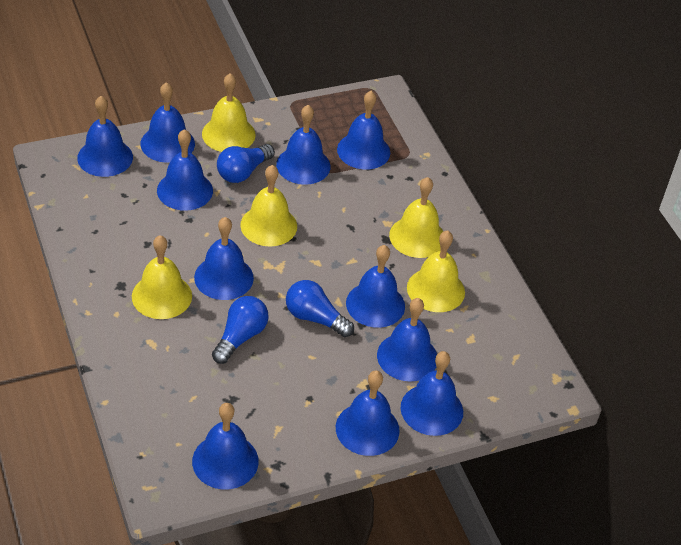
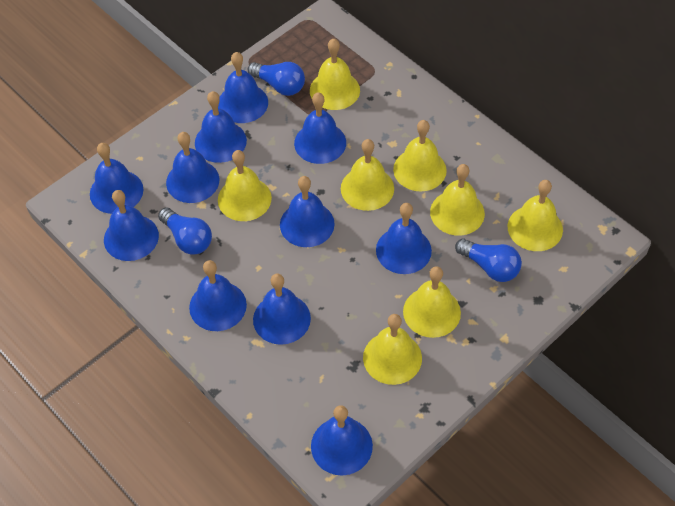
yellow bell: [132,235,192,319] [202,73,256,152] [240,165,297,247] [389,177,443,258] [407,230,465,312] = 5 -> [218,150,272,221] [310,38,360,110] [341,139,394,211] [363,314,422,385] [393,120,447,192] [403,266,461,338] [430,164,485,236] [507,180,563,251] = 8

